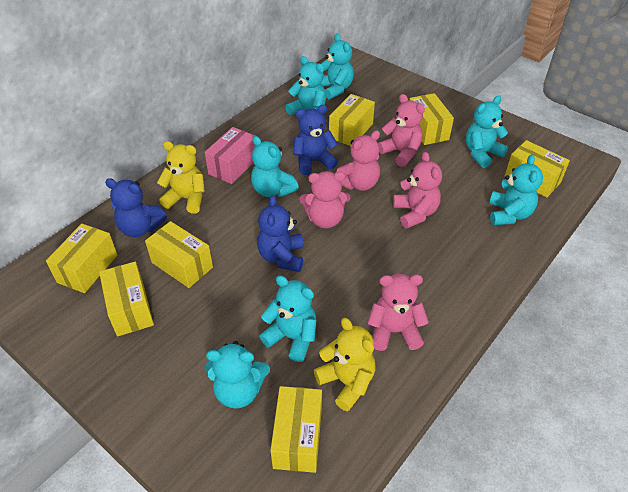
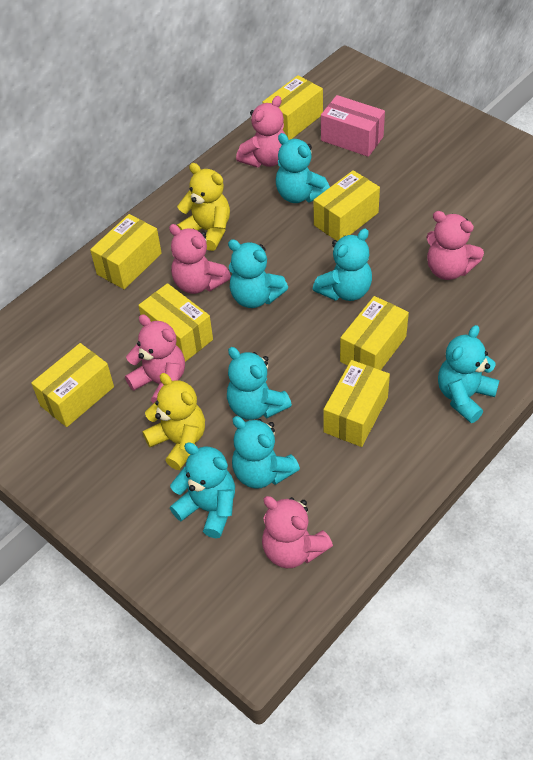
blue teddy bear: [105,178,167,237] [257,195,304,272] [293,105,338,175] = 3 -> none = 0

